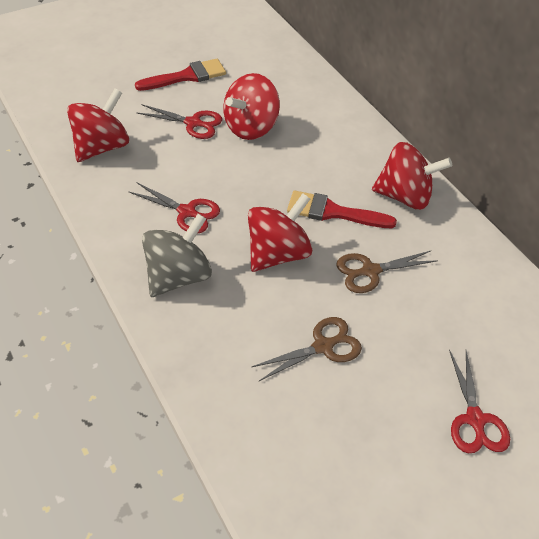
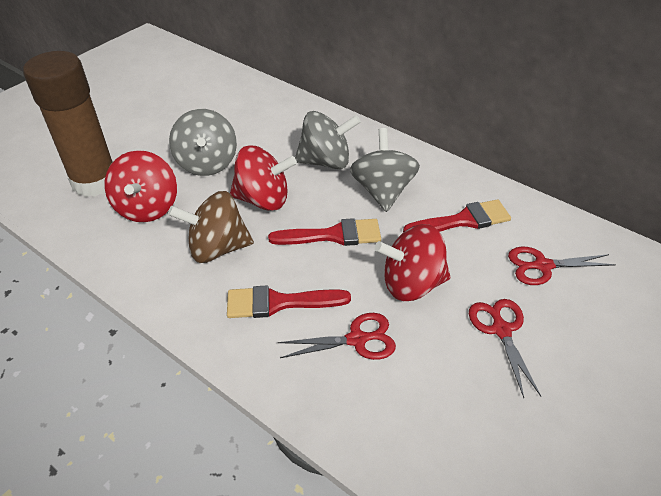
brown glue stick: none = 0 -> [23,51,113,197] = 1
brown scissors: [252,317,362,381] [337,251,438,293] = 2 -> none = 0
brown spinning top: none = 0 -> [168,191,254,263] = 1
grey spinning top: [142,214,212,297] = 1 -> [169,109,237,176] [295,111,361,169] [350,128,420,212] = 3
red brush: [135,59,226,91] [287,191,397,228] = 2 -> [227,285,351,318] [268,218,381,246] [403,199,511,232] = 3
red spinning top: [67,89,129,162] [223,73,280,140] [248,193,312,272] [372,142,452,210] = 4 -> [104,150,177,222] [230,146,297,211] [374,224,450,301] = 3

